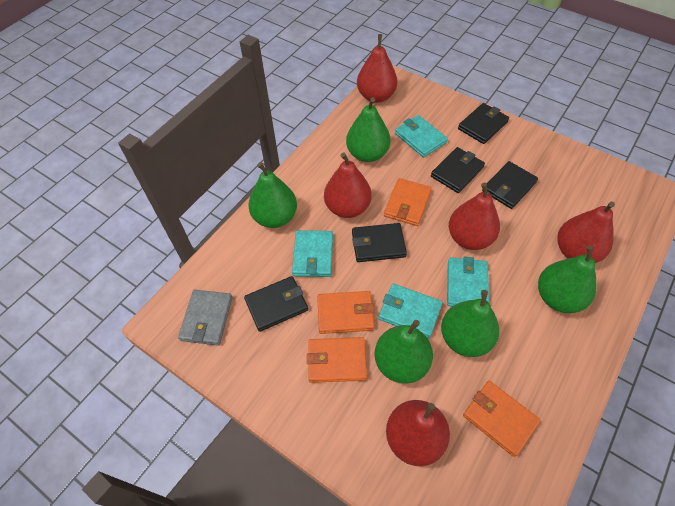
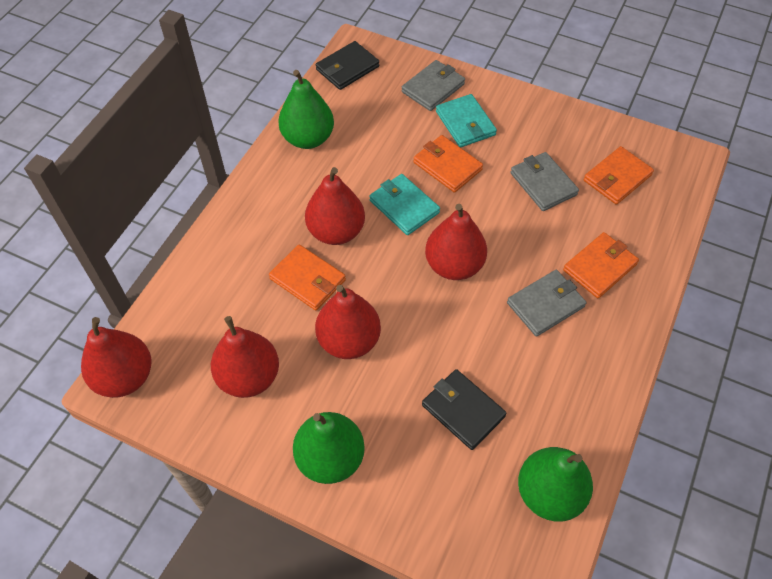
black wallet: [244,276,308,332] [352,223,407,262] [431,147,485,193] [458,103,509,144] [482,161,538,209] = 5 -> [316,41,379,90] [422,369,507,450] = 2
green pear: [248,162,297,228] [346,97,391,162] [374,320,433,384] [441,290,499,357] [538,245,597,313] = 5 -> [278,70,334,149] [293,412,365,484] [518,447,593,521] = 3
grey wallet: [178,290,233,346] = 1 -> [402,60,465,111] [507,270,586,337] [510,152,579,211] = 3
turquoise wallet: [292,230,333,277] [378,284,443,338] [395,115,448,158] [447,256,489,306] = 4 -> [369,174,440,235] [436,94,497,147] = 2

